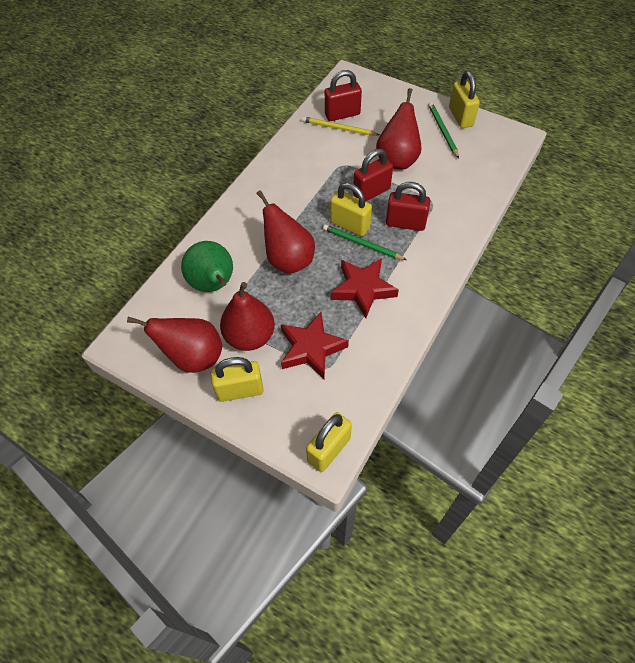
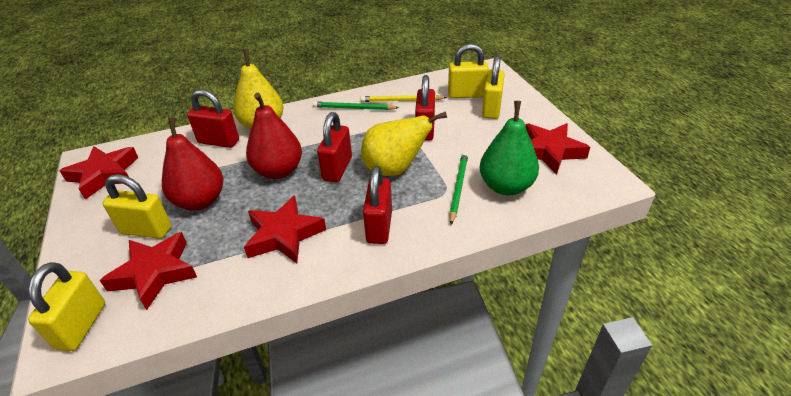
red padlock: [325,70,362,121] [353,149,393,202] [386,182,430,231] = 3 -> [187,89,239,148] [317,112,352,182] [363,166,392,244] [415,75,435,141] = 4
red pear: [127,317,222,373] [220,282,275,351] [256,190,315,274] [376,88,422,170] = 4 -> [162,117,223,210] [246,93,302,179] = 2
red star: [281,312,349,379] [331,258,399,318] = 2 -> [60,146,138,200] [100,232,197,310] [244,195,326,263] [525,123,590,175] = 4
yellow pear: none = 0 -> [234,49,284,130] [361,111,447,176] = 2

